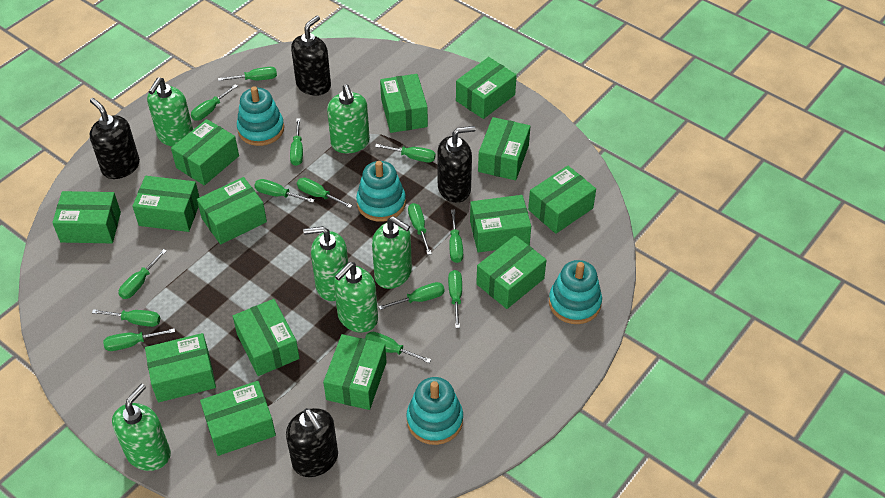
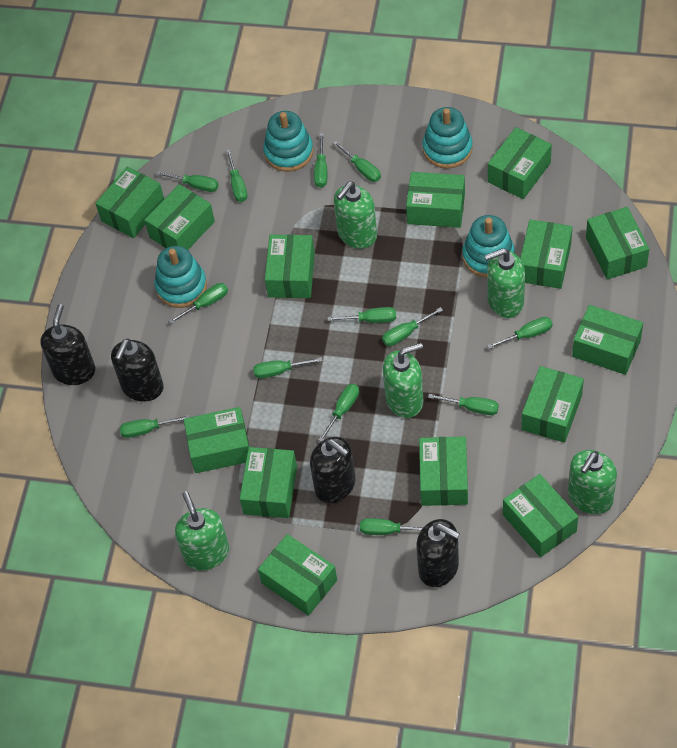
green screwdriver: [92,309,160,327] [103,328,175,351] [119,249,167,299] [191,84,238,121] [218,67,277,81] [255,179,314,203] [290,118,303,166] [297,178,352,208] [365,332,431,363] [375,144,436,162] [379,282,445,310] [408,203,432,255] [448,270,462,328] [449,209,463,263] = 14 -> [120,415,190,438] [156,171,219,192] [169,283,228,324] [226,149,247,202] [253,357,322,378] [314,133,327,188] [318,384,359,441] [328,307,396,323] [333,141,381,182] [360,518,423,535] [382,307,443,346] [428,394,499,415] [487,317,553,349] = 13
green soap dispenser: [112,384,171,471] [147,77,193,147] [303,226,348,301] [327,84,370,154] [334,262,378,332] [372,216,412,289] = 6 -> [175,491,229,571] [334,182,377,249] [383,343,423,418] [484,248,525,318] [568,450,617,514] = 5

